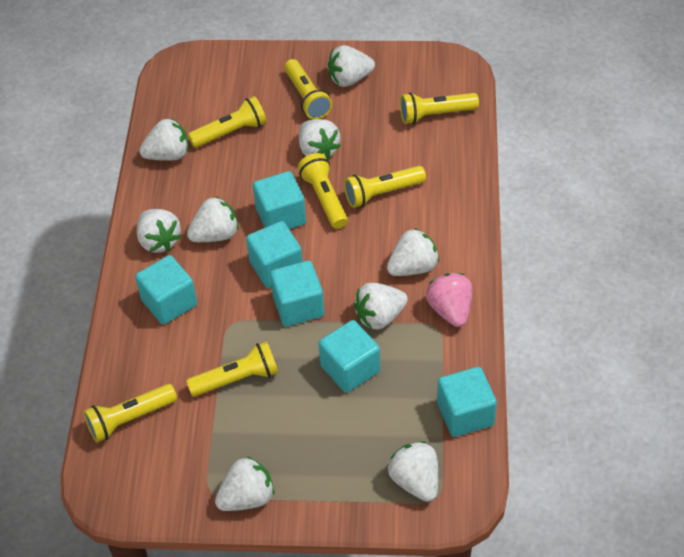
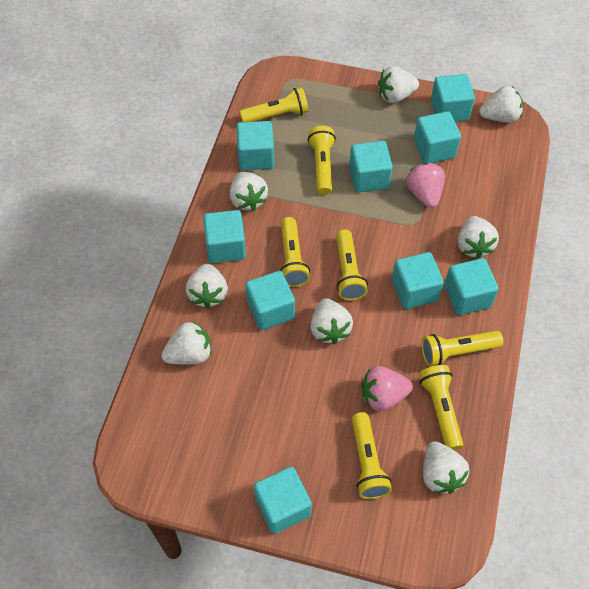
pink strawberry: [426,273,472,327] = 1 -> [362,366,413,411] [406,163,445,208] = 2
turquoise cube: [135,255,197,325] [246,221,303,288] [253,171,306,229] [270,261,324,327] [318,320,380,393] [437,367,497,437] = 6 -> [203,210,246,263] [236,121,274,170] [245,271,295,330] [254,467,312,534] [349,141,393,192] [392,252,444,309] [414,111,461,163] [431,74,475,122] [444,258,499,315] = 9
white strawberry: [137,209,181,253] [139,119,188,161] [187,196,239,242] [215,456,274,511] [299,119,341,160] [328,45,375,87] [354,283,408,330] [387,228,439,276] [388,441,438,502] = 9 -> [162,321,212,365] [186,264,228,309] [230,171,268,211] [310,298,353,344] [378,66,419,103] [423,441,470,494] [458,216,499,259] [479,86,523,123] = 8

